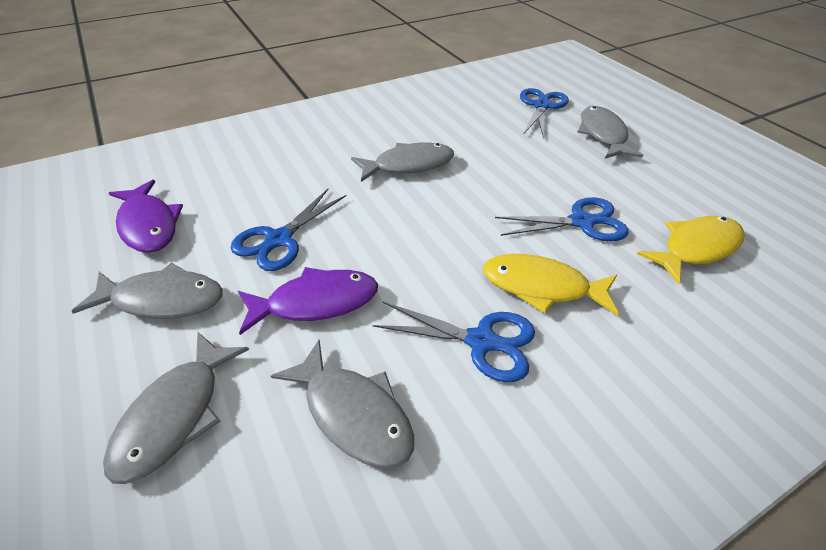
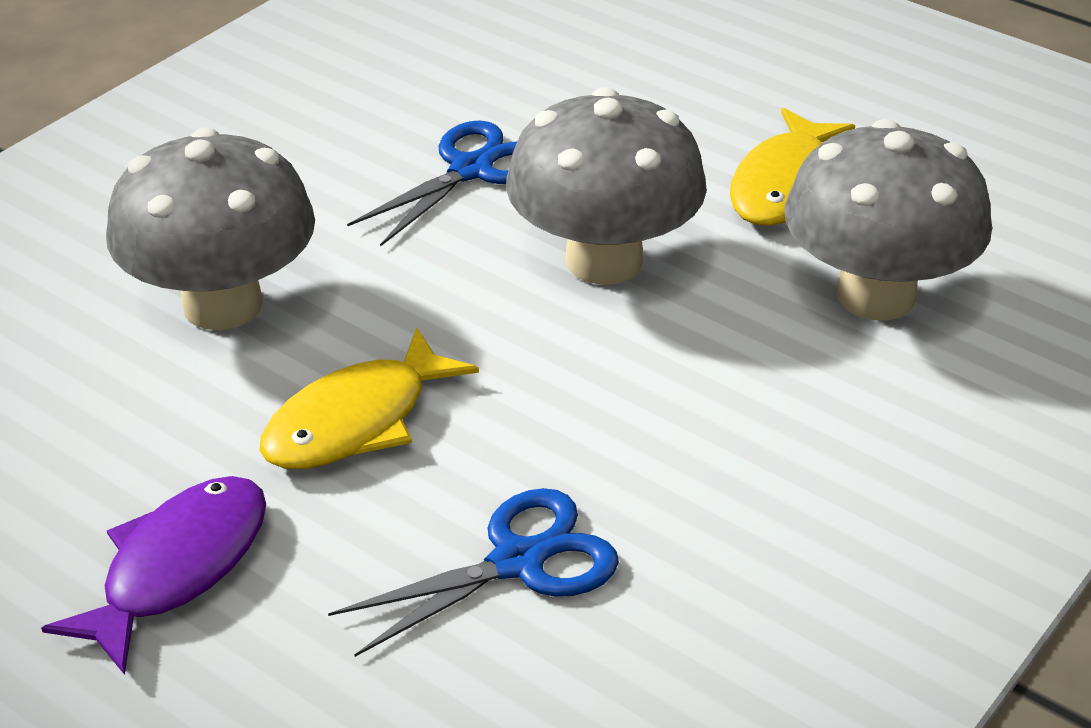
blue scissors: [231,189,346,271] [373,302,535,382] [495,197,629,242] [520,88,569,139] = 4 -> [328,488,619,657] [347,120,517,247] = 2
grey fish: [71,263,223,319] [103,332,249,484] [271,340,414,468] [351,142,454,182] [577,106,644,158] = 5 -> none = 0
grey mushroom: none = 0 -> [106,127,315,330] [506,87,707,285] [784,119,992,321] = 3
purple fish: [109,180,183,253] [238,267,378,335] = 2 -> [41,476,266,675] = 1

